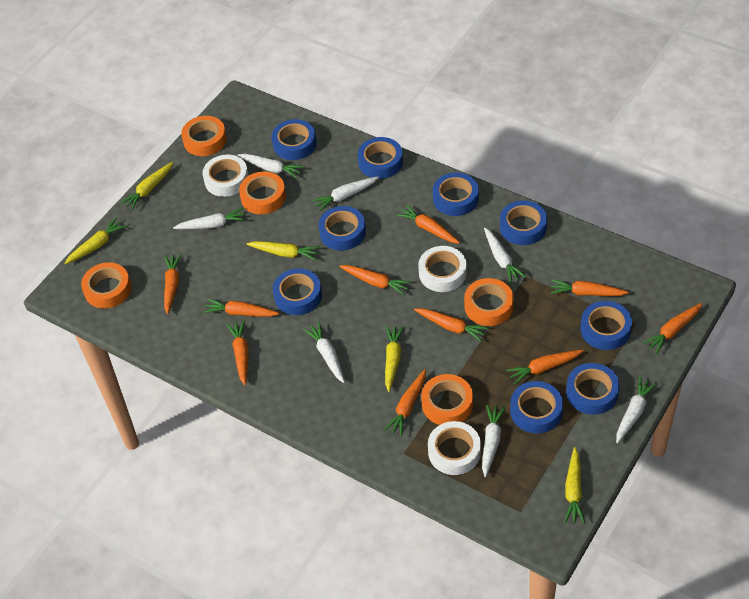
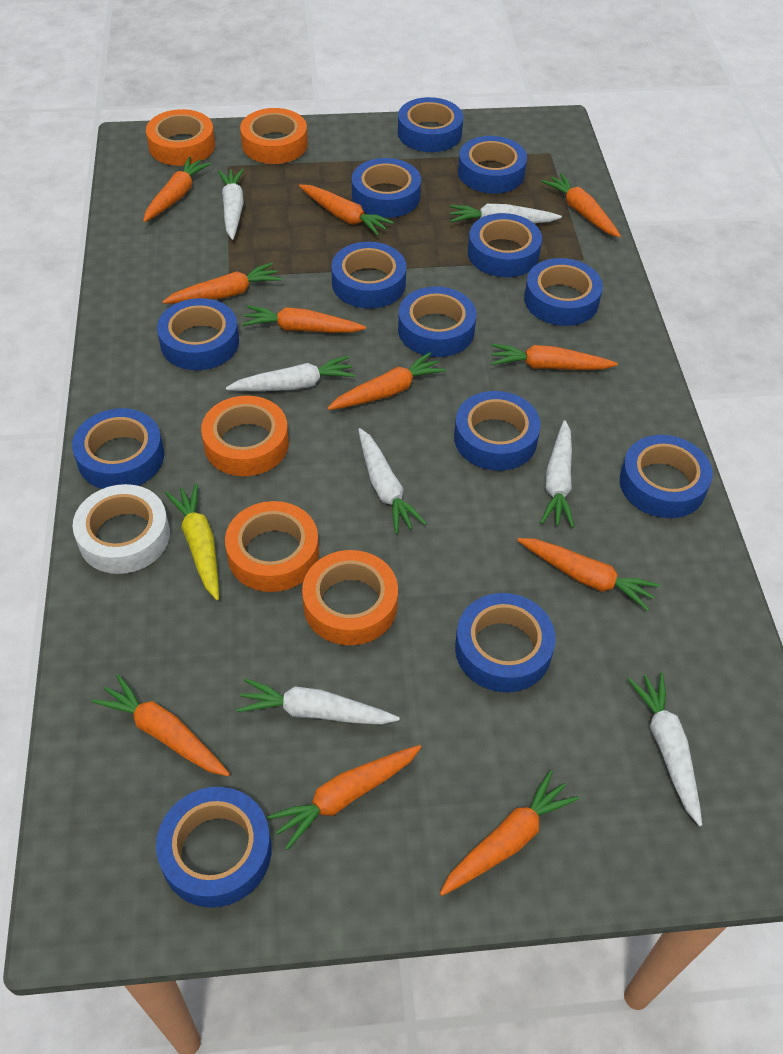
blue tape: [271,119,317,160] [273,268,322,315] [318,206,366,250] [358,137,403,179] [433,173,479,216] [500,200,547,245] [510,381,563,433] [566,363,619,415] [581,301,632,350] = 9 -> [72,408,164,489] [156,787,271,908] [157,298,239,370] [331,242,406,308] [352,158,421,218] [398,97,463,152] [398,286,476,357] [454,391,541,471] [455,593,556,692] [458,136,527,194] [468,213,542,277] [524,258,603,326] [620,435,713,518] = 13
orange carrot: [164,254,182,314] [203,298,280,317] [227,320,249,385] [339,265,411,295] [384,369,426,436] [396,204,460,243] [414,308,489,342] [506,350,584,385] [550,279,629,296] [642,303,702,354] = 10 -> [92,674,230,776] [143,156,211,222] [163,262,282,303] [242,305,366,333] [267,745,421,850] [299,185,394,236] [328,352,446,410] [440,770,579,896] [491,344,618,370] [517,538,660,611] [541,173,621,237] = 11
white tape: [202,155,249,197] [418,246,467,292] [428,421,481,475] = 3 -> [73,484,170,574] = 1
yellow carrot: [64,217,127,265] [120,162,173,210] [247,241,320,260] [385,326,404,392] [564,447,585,524] = 5 -> [165,484,219,600] = 1

